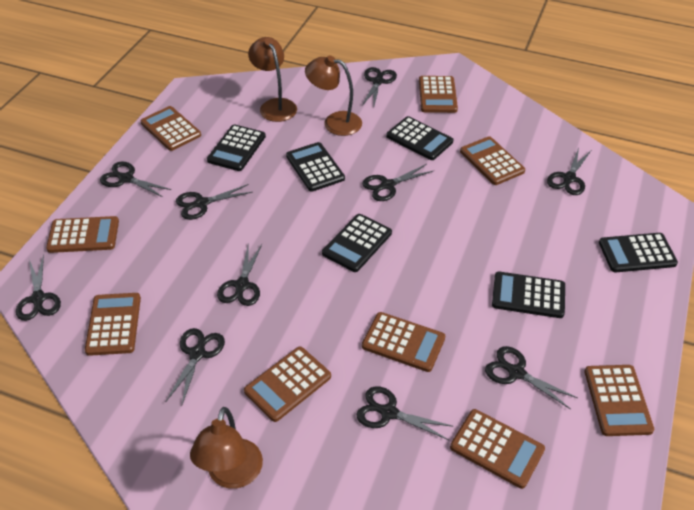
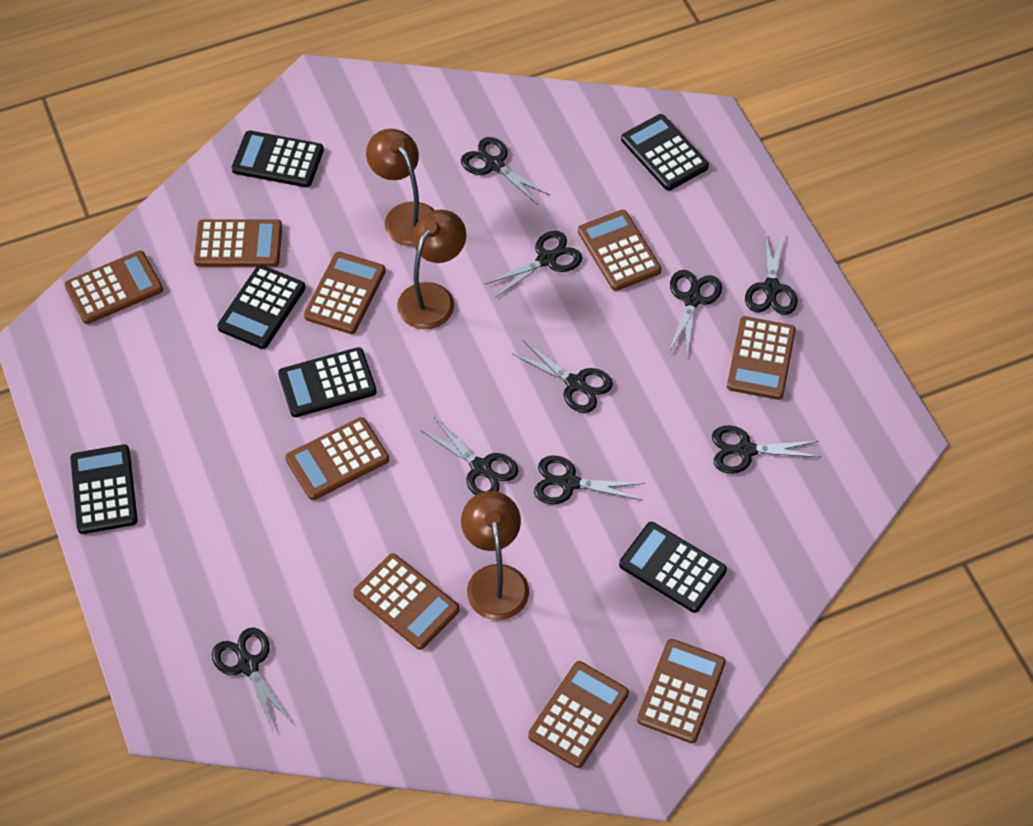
black scissors: [16,254,61,321] [100,162,171,197] [166,328,225,404] [176,184,253,220] [217,243,262,306] [357,386,454,440] [362,67,397,106] [362,164,433,201] [485,346,578,409] [547,147,591,195] = 10 -> [212,628,293,731] [421,418,519,495] [461,137,550,205] [484,231,582,298] [512,340,613,413] [534,456,645,505] [669,270,722,354] [712,425,820,474] [745,232,798,315] = 9

